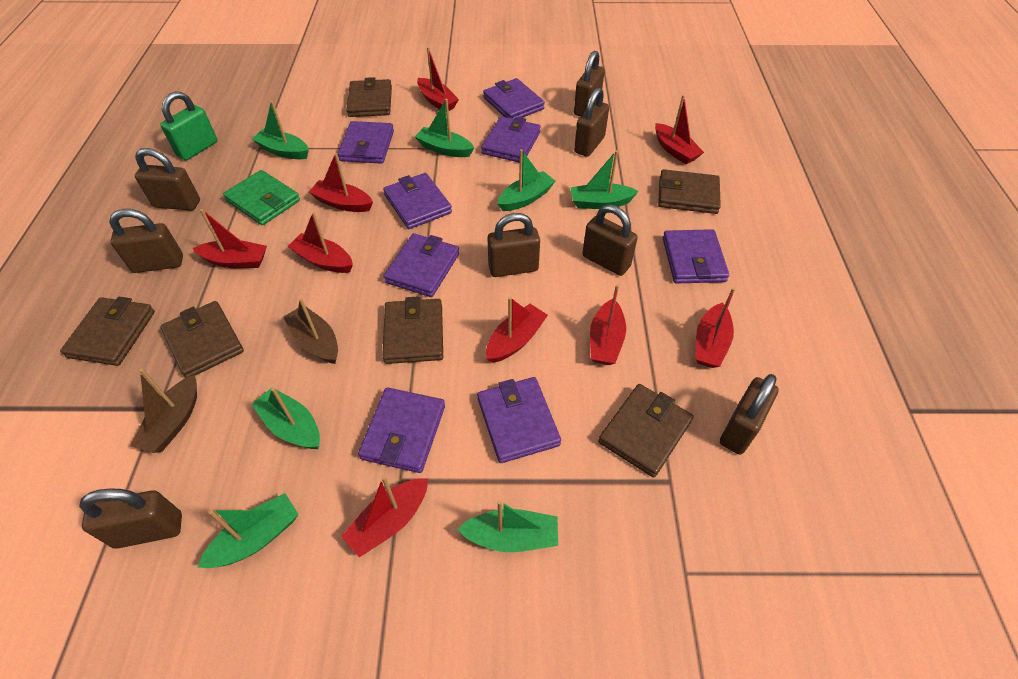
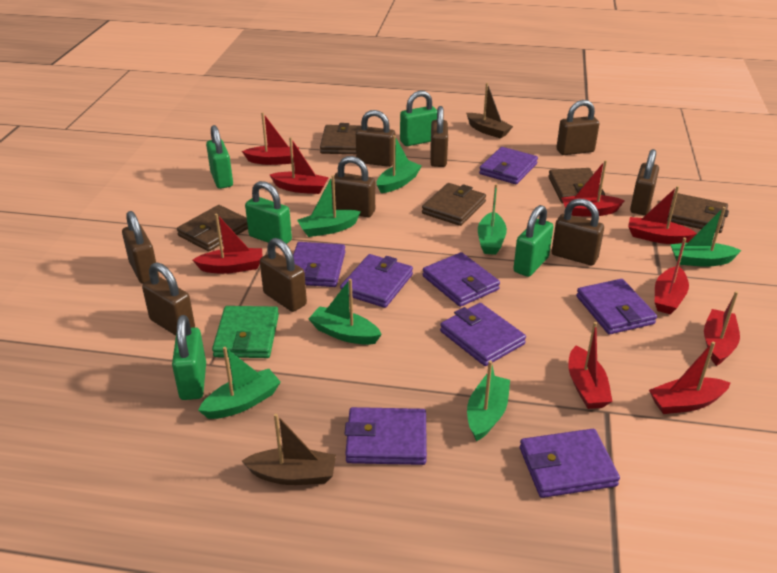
brown padlock: [79,488,182,549] [109,209,183,273] [135,148,200,211] [487,213,540,277] [574,51,605,117] [574,87,609,157] [583,204,638,276] [720,374,779,454] = 8 -> [122,211,159,284] [142,262,195,336] [260,238,307,312] [331,156,375,217] [356,110,395,167] [430,106,448,167] [552,198,604,265] [556,100,599,155] [630,149,659,215] = 9
brown wallet: [60,297,155,366] [161,301,244,378] [346,77,392,117] [382,296,443,364] [598,384,694,478] [658,169,721,214] = 6 -> [177,205,248,251] [320,123,361,154] [422,183,486,226] [548,168,605,203] [667,192,729,233] = 5
green padlock: [160,91,217,160] = 1 -> [172,315,206,400] [206,125,233,189] [245,181,292,244] [400,91,437,146] [513,205,554,277] = 5

